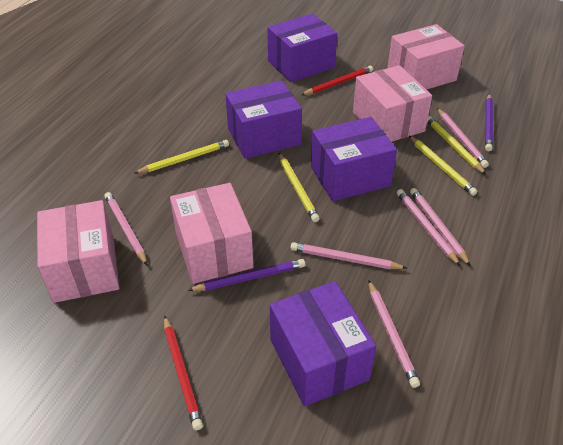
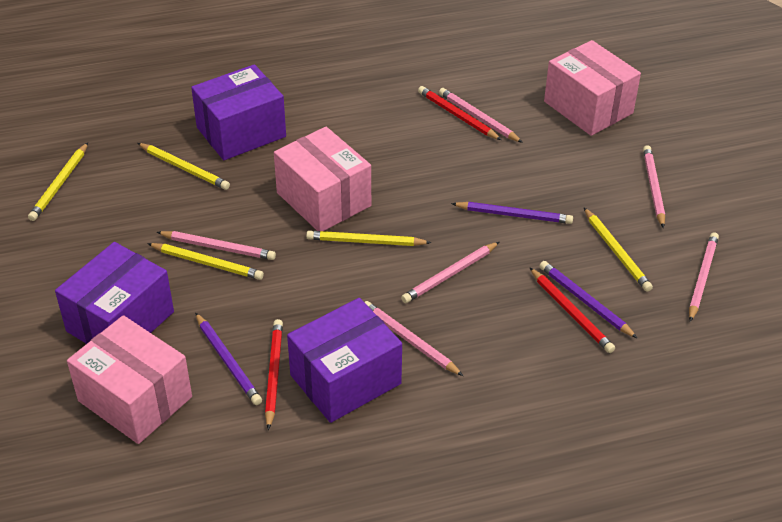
pink box: [37,200,119,303] [170,183,253,284] [353,65,432,142] [387,24,465,90] = 4 -> [67,315,192,444] [274,127,371,231] [544,40,641,136] = 3
purple box: [225,80,302,159] [267,14,337,82] [270,281,376,406] [311,117,397,201] = 4 -> [55,242,174,344] [191,64,286,160] [287,298,402,423] = 3
purple pencil: [187,259,305,291] [485,93,493,151] = 2 -> [195,313,262,405] [451,202,573,224] [539,261,638,339] = 3
red pencil: [164,315,203,430] [301,66,373,95] = 2 -> [265,319,283,430] [418,86,501,140] [530,268,615,353] = 3
yellow pencil: [135,140,229,173] [279,153,320,222] [409,136,477,196] [427,116,486,175] = 4 -> [28,142,88,221] [138,143,230,190] [147,243,264,280] [306,231,432,246] [584,208,653,292] = 5

